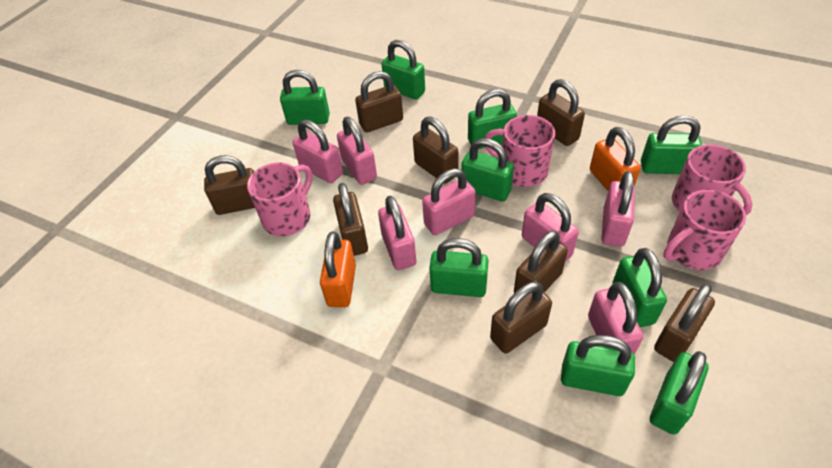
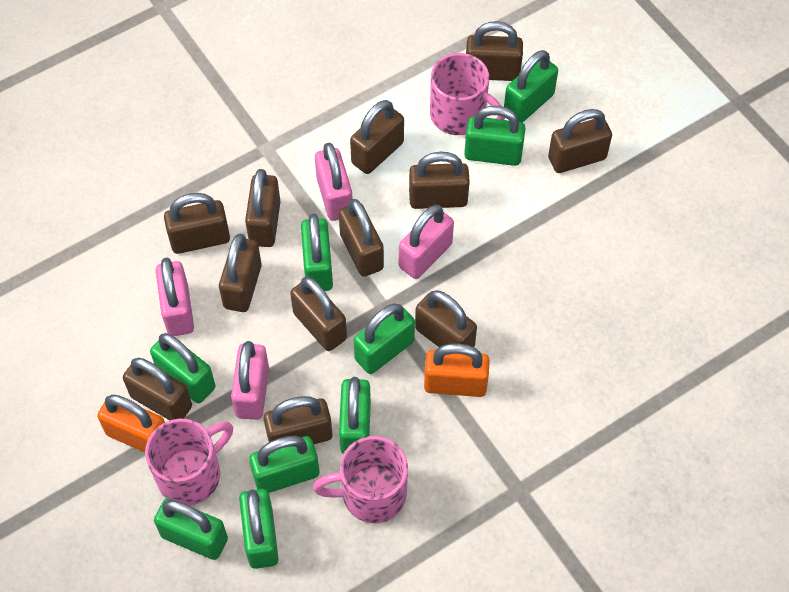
brown padlock: [204,155,255,215] [333,183,368,256] [355,71,403,132] [413,117,458,183] [490,281,552,354] [514,230,568,293] [537,79,585,146] [654,284,715,362] = 8 -> [123,358,192,420] [164,193,230,254] [219,234,262,312] [245,169,281,247] [264,396,332,444] [290,277,347,351] [339,199,384,277] [350,100,404,174] [409,152,470,209] [415,290,477,347] [466,21,523,81] [548,109,612,173] = 12
pink mug: [247,162,312,236] [485,115,555,187] [663,190,746,270] [672,144,753,216] = 4 -> [145,419,233,505] [313,436,408,523] [430,53,505,135] = 3
pink padlock: [293,120,343,183] [337,117,377,185] [378,196,416,270] [422,169,475,235] [522,193,579,261] [588,282,643,355] [602,171,635,247] = 7 -> [155,258,194,336] [231,341,269,420] [315,143,352,221] [399,205,454,279] = 4

